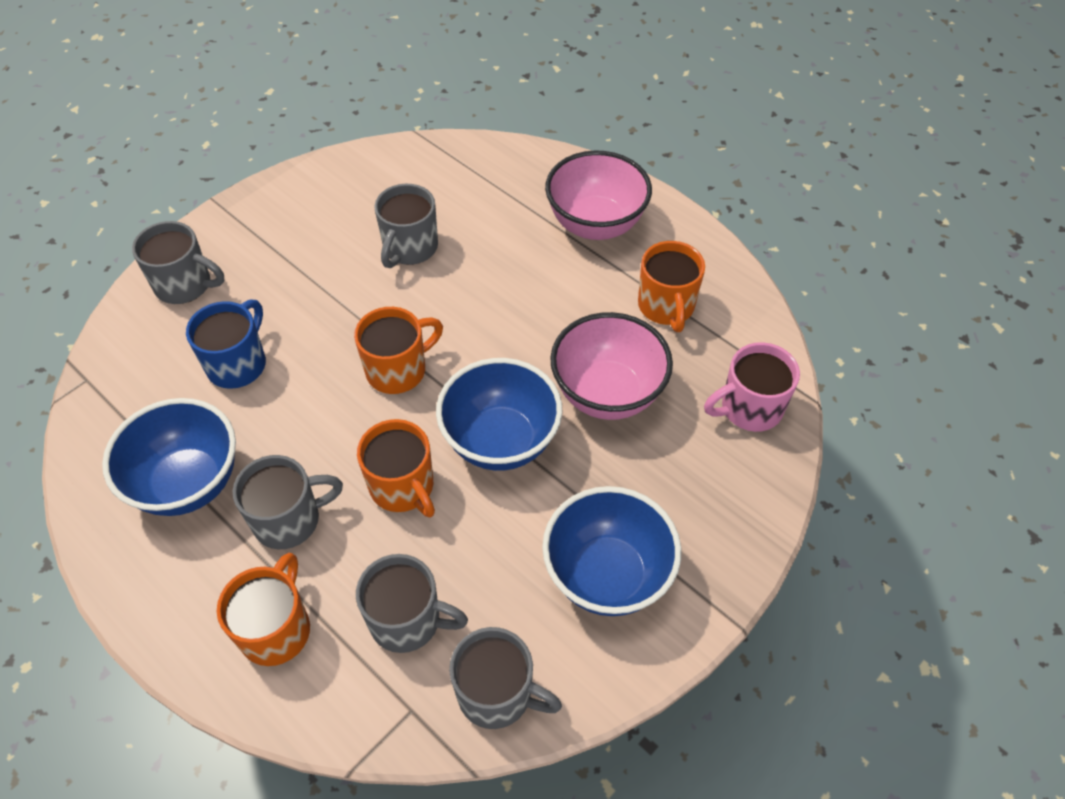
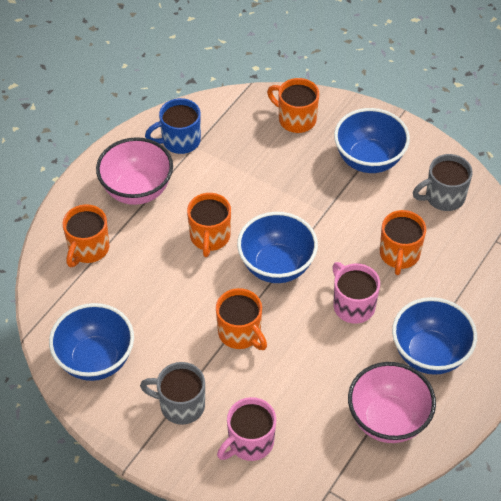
blue bowl: [102,398,236,516] [436,358,562,471] [542,486,681,616] = 3 -> [49,303,134,381] [237,212,318,283] [334,108,410,173] [392,297,477,375] = 4
grey mug: [132,221,224,304] [233,455,343,549] [356,554,468,653] [374,184,438,268] [449,627,562,729] = 5 -> [140,362,205,425] [413,154,473,211] = 2
orange mug: [217,553,310,666] [354,307,443,394] [357,419,435,517] [638,241,705,332] = 4 -> [62,204,109,267] [187,193,231,257] [216,288,267,350] [267,78,319,133] [380,210,426,275] = 5
pink mug: [704,342,800,432] = 1 -> [217,397,276,461] [333,262,380,324] = 2

